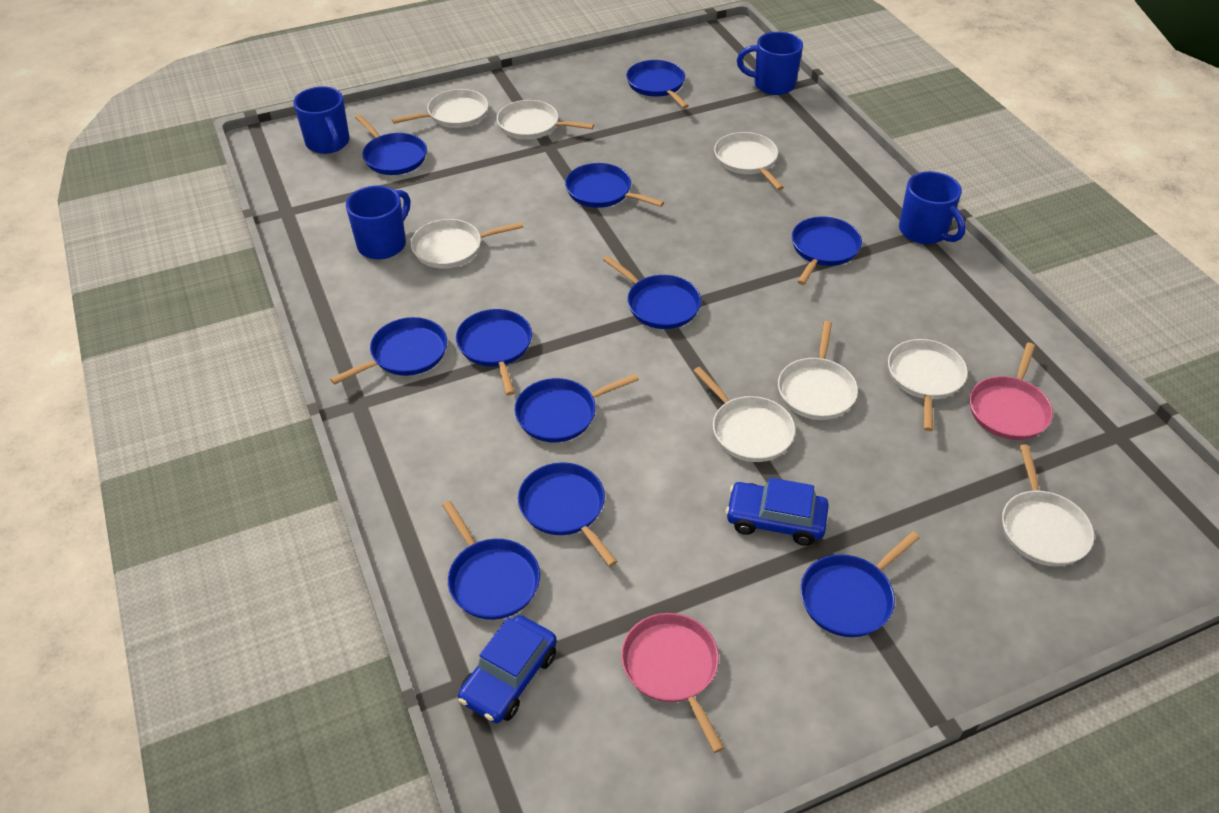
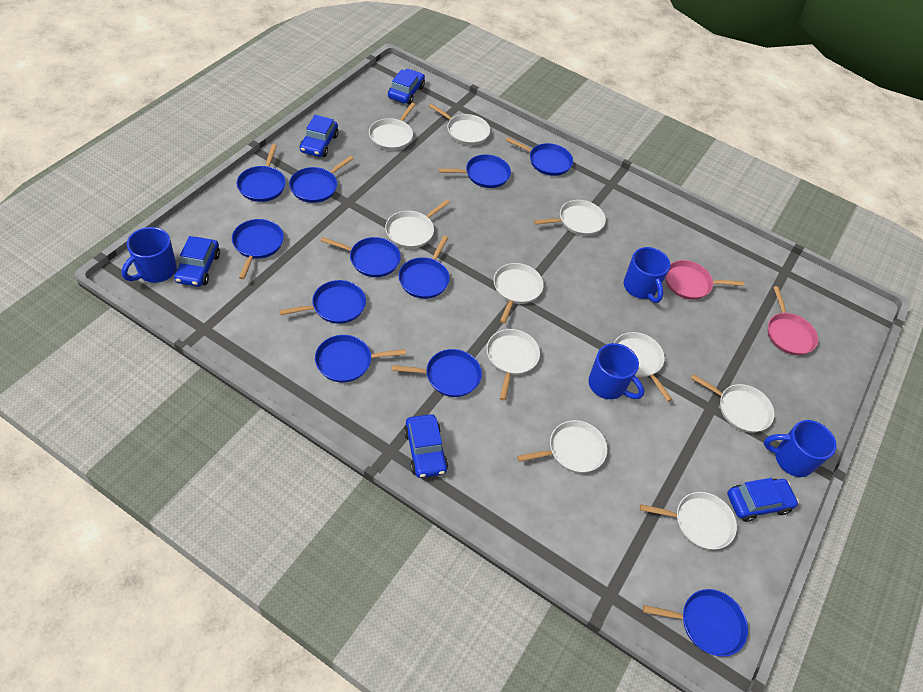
blue car: [458,615,557,723] [726,478,829,546] = 2 -> [174,236,220,287] [300,115,338,157] [388,69,425,104] [404,414,448,478] [727,478,799,522] = 5
white pan: [392,89,488,128] [411,219,523,268] [497,100,594,140] [693,367,795,462] [714,132,784,190] [778,321,858,420] [888,339,968,431] [1002,445,1094,566] = 8 -> [369,103,415,150] [385,200,450,249] [429,104,490,145] [487,329,540,400] [494,263,544,324] [517,420,607,473] [534,200,606,236] [614,332,672,402] [640,492,737,550] [691,374,775,433] = 10

